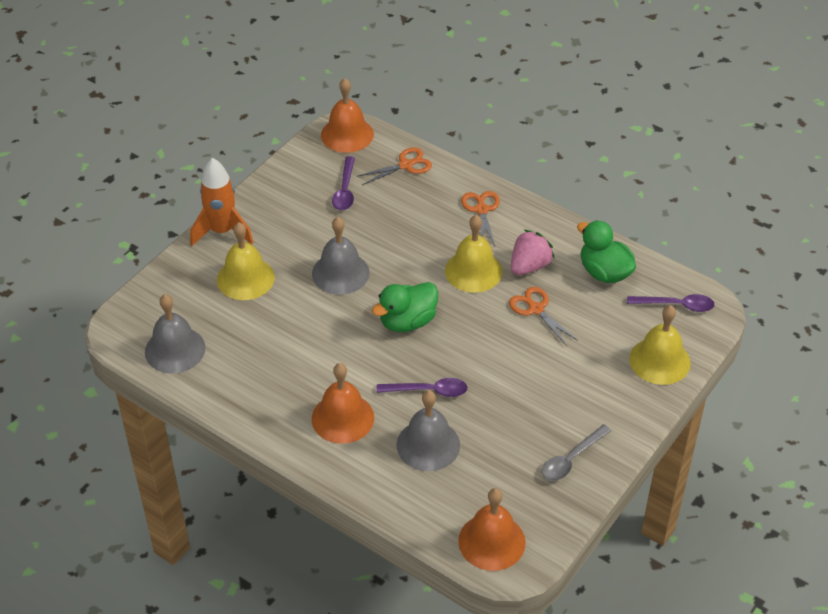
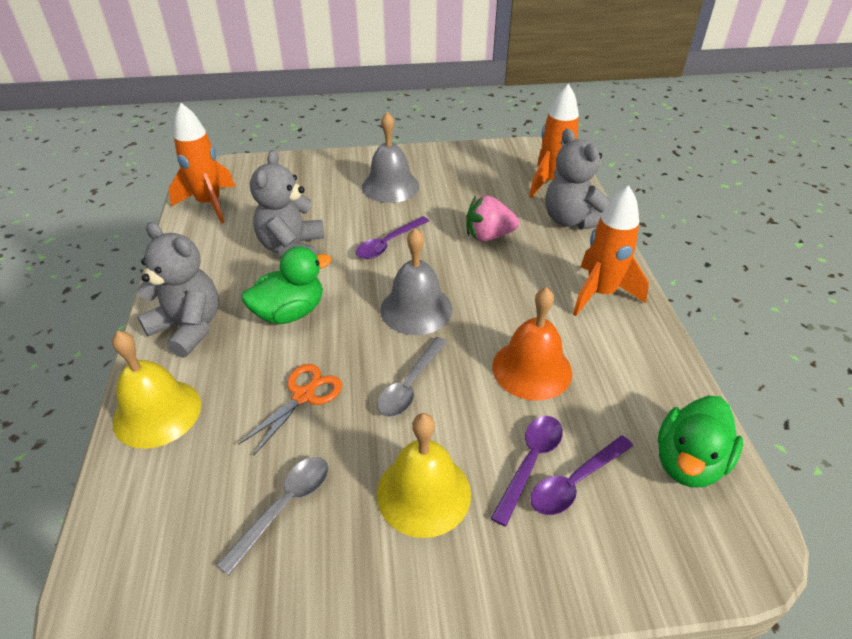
grey bell: [145,294,206,373] [312,217,370,295] [397,390,460,471] = 3 -> [362,112,419,203] [380,228,453,335] = 2
grey spoon: [542,424,611,481] = 1 -> [217,457,329,575] [377,337,447,417] = 2
grey teddy bear: none = 0 -> [137,222,219,358] [250,150,324,259] [546,129,610,229] = 3
orange bell: [312,363,374,444] [321,78,374,153] [458,488,526,571] = 3 -> [492,287,572,401] = 1
orange rocket: [190,158,254,246] = 1 -> [169,103,235,223] [529,84,579,198] [573,185,649,316] = 3
orange scissors: [358,147,432,185] [461,191,500,246] [509,287,578,346] = 3 -> [238,364,342,455] = 1
yellow bell: [217,222,275,300] [445,215,502,293] [629,305,691,385] = 3 -> [112,331,201,449] [377,413,471,538] = 2

